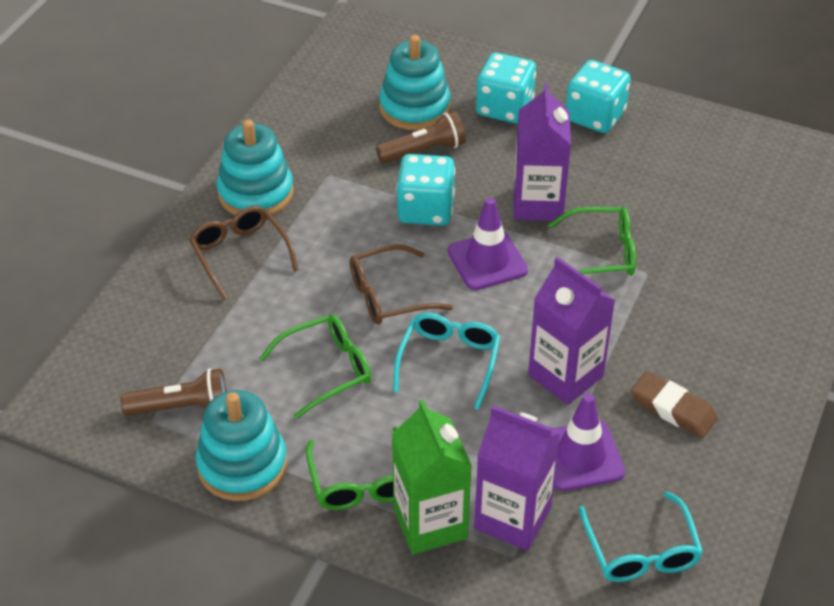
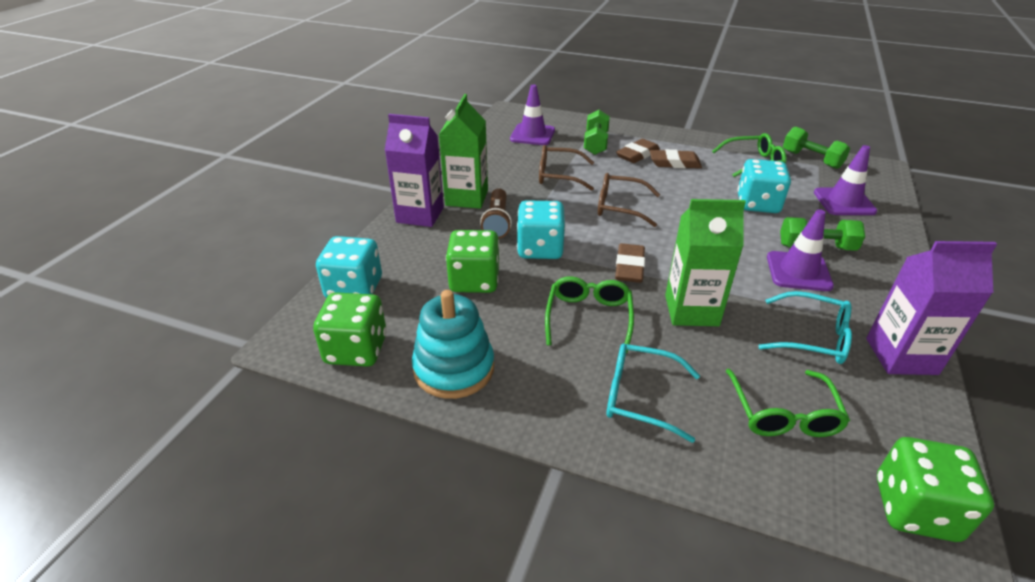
brown eraser: [631,371,718,438] = 1 -> [615,243,645,283] [616,139,660,163] [650,149,702,168] = 3
brown flashlight: [120,369,227,416] [376,111,466,163] = 2 -> [480,188,512,239] = 1
green carton: [392,399,472,554] = 1 -> [439,94,488,209] [665,199,746,326] = 2
green dice: none = 0 -> [313,292,387,367] [446,230,500,293] [877,437,994,542] = 3
green dumbbell: none = 0 -> [584,110,610,155] [780,217,865,251] [783,126,850,169] = 3
purple carton: [474,405,560,551] [514,83,571,221] [528,257,616,405] = 3 -> [385,114,444,227] [866,241,997,375] = 2
purple traffic cone: [448,198,528,290] [552,393,625,491] = 2 -> [510,85,555,145] [767,209,834,291] [814,145,877,215] = 3
turquoise stacking toy: [196,390,287,501] [217,120,294,215] [379,35,451,130] = 3 -> [412,290,494,399] = 1

